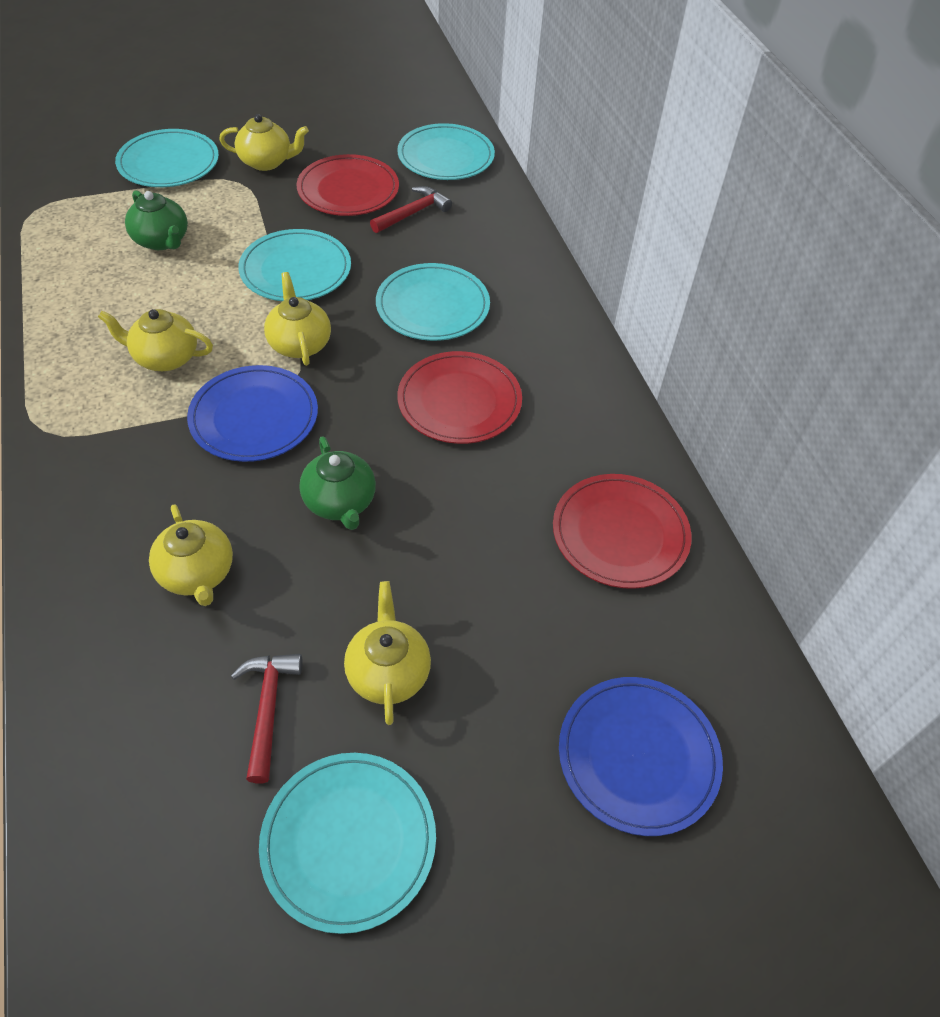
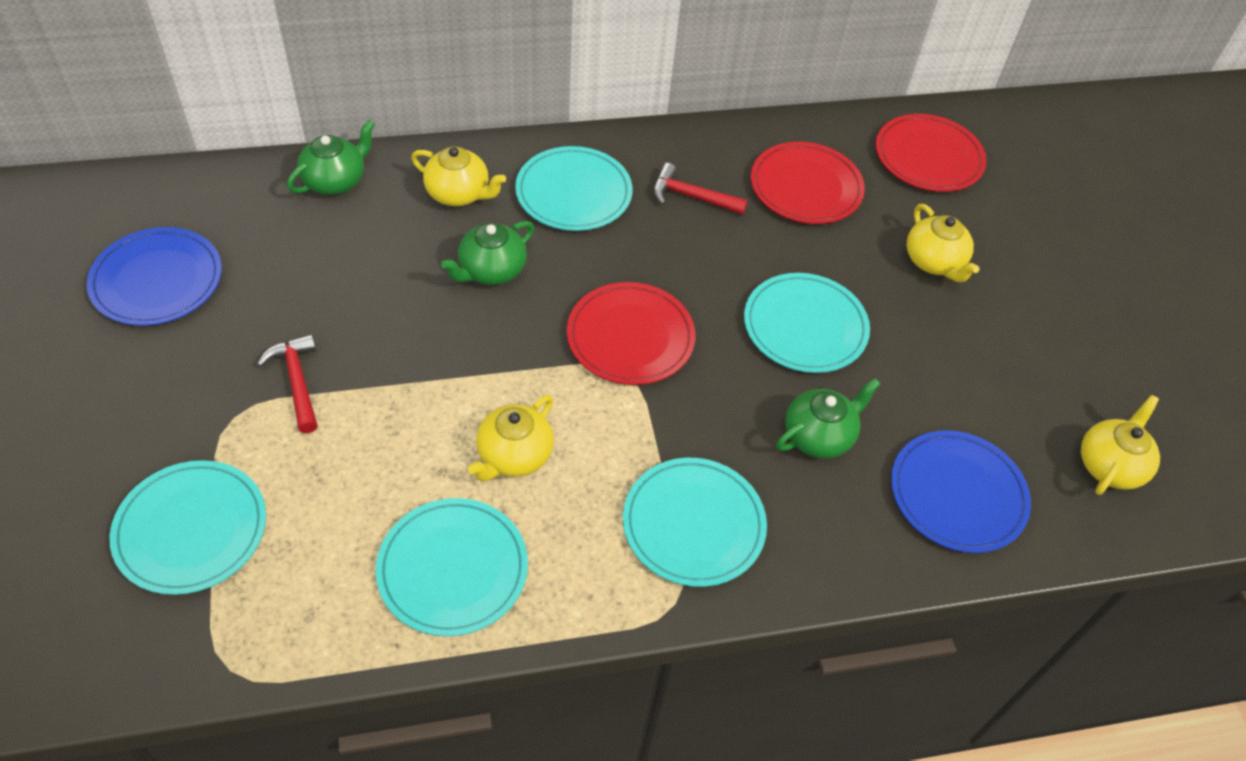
green teapot: [125,190,188,250] [299,436,376,530] = 2 -> [287,120,375,195] [441,221,534,285] [776,378,881,458] = 3
yellow teapot: [98,309,213,371] [149,504,233,606] [219,114,309,171] [264,272,331,366] [344,581,431,725] = 5 -> [411,147,506,206] [468,395,554,482] [906,204,980,282] [1081,395,1160,495] = 4

